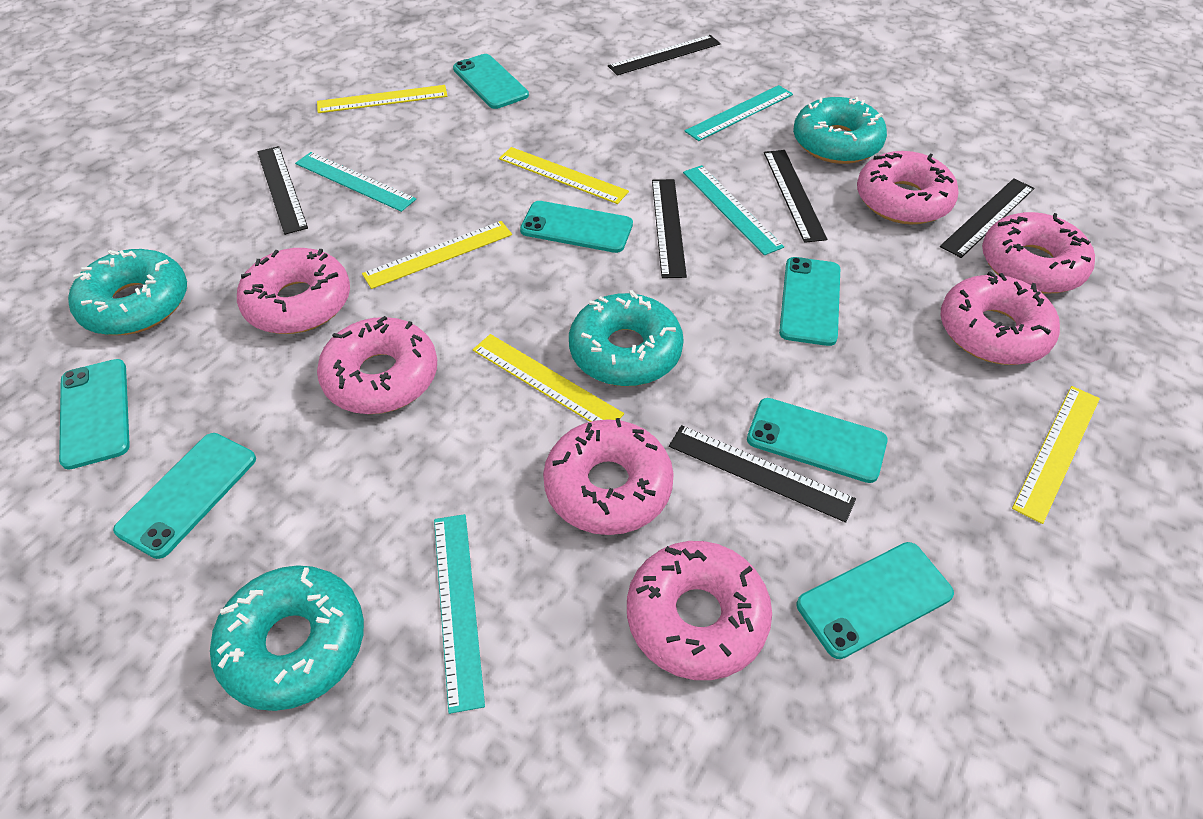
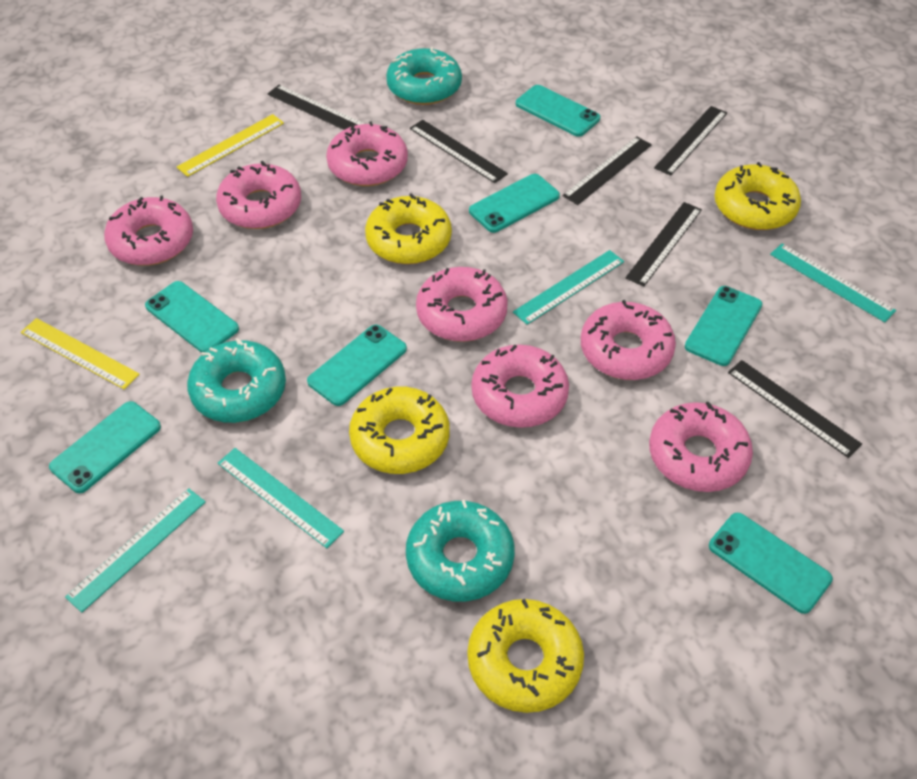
turquoise donut: [68,249,187,335] [210,565,364,711] [569,290,684,386] [793,97,887,164] = 4 -> [187,338,286,423] [386,47,462,105] [406,500,515,602] = 3
yellow donut: none = 0 -> [349,387,450,474] [365,193,452,264] [467,599,584,713] [715,162,801,230] = 4
yellow ruler: [317,85,448,113] [362,221,512,289] [473,334,624,422] [499,147,629,204] [1012,386,1100,524] = 5 -> [21,318,140,390] [177,114,284,177] = 2

